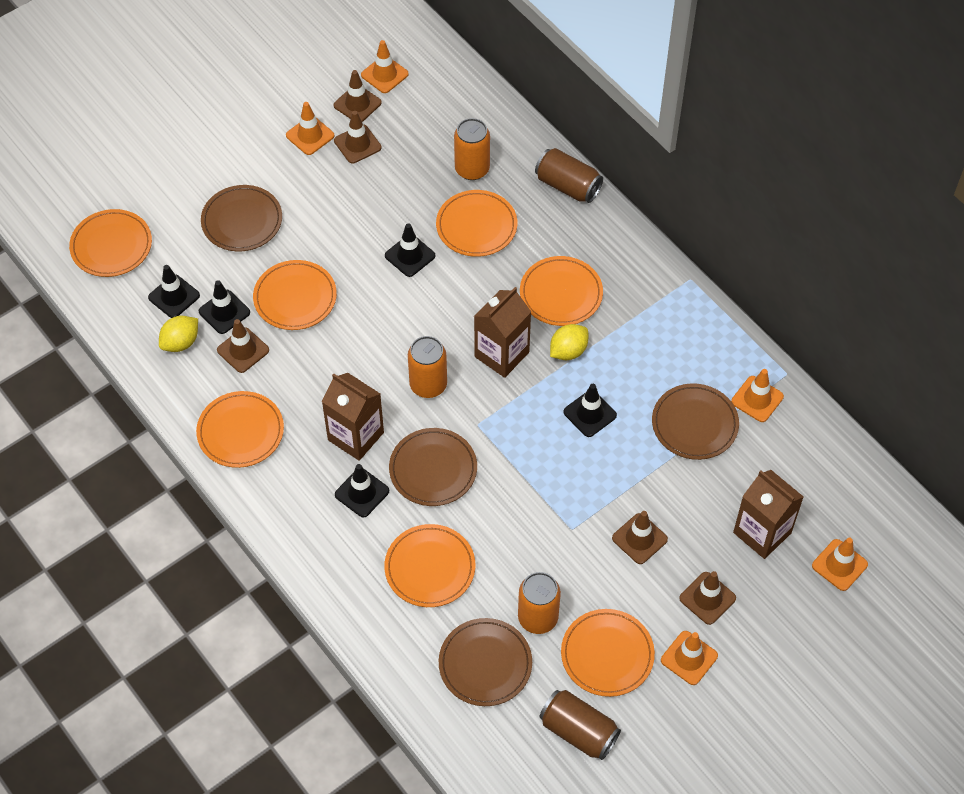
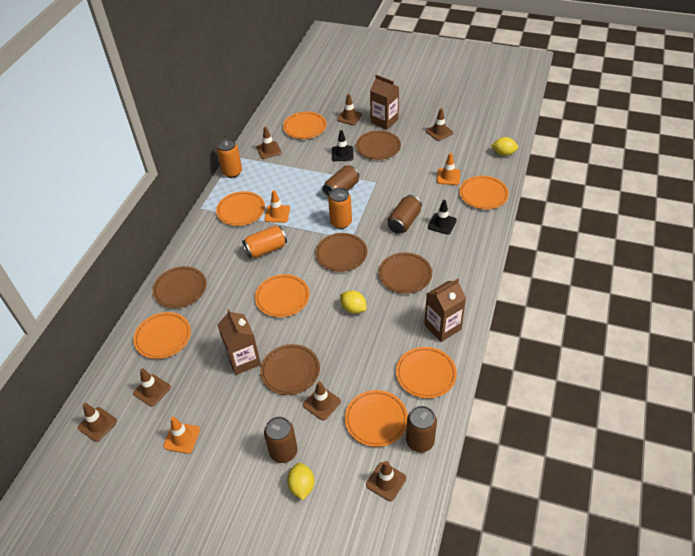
black traffic cone: [148,265,200,318] [199,280,250,334] [335,464,389,517] [385,223,435,277] [563,384,617,437] = 5 -> [332,130,354,161] [428,200,457,235] = 2
brown can: [535,148,603,203] [539,690,621,760] = 2 -> [264,417,298,463] [322,165,359,198] [388,195,422,234] [406,406,437,453] = 4
brown plate: [201,185,282,251] [389,428,477,506] [439,618,532,706] [652,383,739,460] = 4 -> [152,266,207,308] [260,344,320,395] [315,233,367,272] [356,130,401,160] [378,252,432,294] = 5
brown traffic cone: [217,319,269,373] [334,70,382,122] [334,111,381,164] [612,511,668,564] [679,571,736,625] = 5 -> [78,403,117,442] [133,368,171,407] [257,127,282,159] [303,381,341,420] [337,94,362,125] [366,461,406,501] [426,108,453,141] = 7
orange traffic cone: [286,102,334,155] [361,40,409,93] [661,631,718,685] [731,369,784,422] [812,538,868,591] = 5 -> [163,417,200,454] [265,190,290,223] [437,153,460,185] = 3
yellow lemon: [159,316,198,352] [550,324,588,360] = 2 -> [287,463,315,500] [340,290,367,314] [491,137,518,156] = 3

